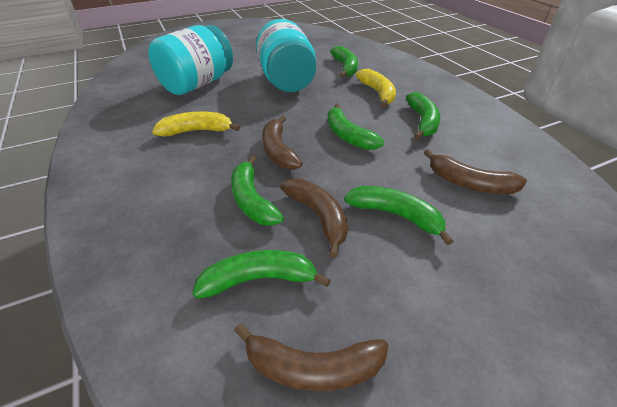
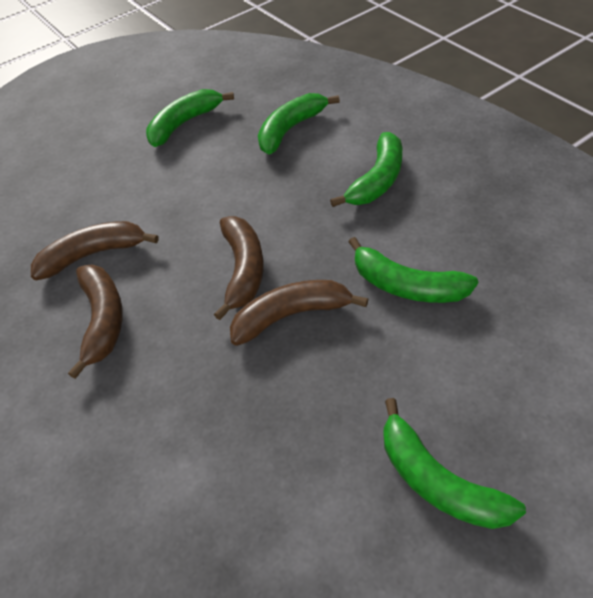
green banana: [192,250,331,299] [231,156,284,226] [327,104,384,150] [330,46,358,78] [344,186,454,245] [406,92,440,140] = 6 -> [146,89,234,147] [258,93,340,154] [330,132,402,207] [349,237,478,303] [383,398,526,529] = 5
turquoise jar: [148,25,233,95] [256,19,316,92] = 2 -> none = 0
yellow banana: [152,111,240,136] [356,69,396,107] = 2 -> none = 0

